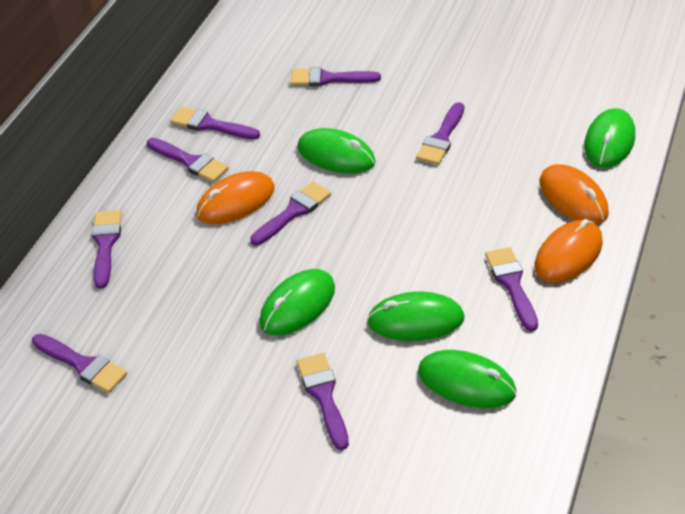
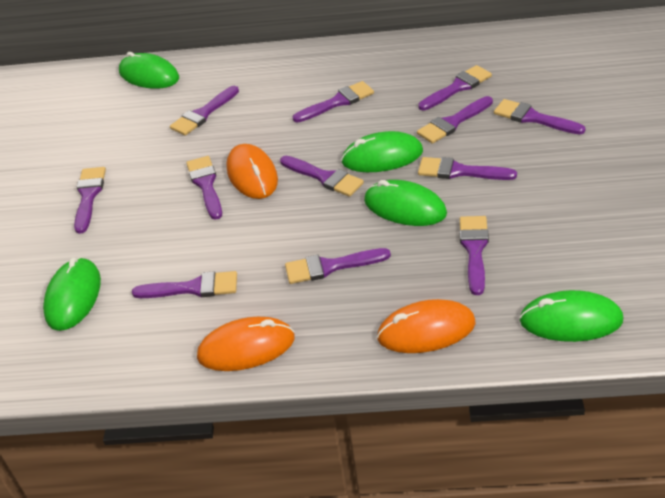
purple brush: [32,334,127,393] [92,210,122,289] [147,138,229,182] [170,107,260,139] [250,181,331,245] [291,67,381,86] [297,353,349,450] [416,102,465,165] [485,247,538,331] = 9 -> [74,167,106,234] [132,271,237,298] [170,86,239,136] [186,156,222,220] [280,156,364,197] [285,248,391,284] [292,81,374,122] [417,96,493,144] [418,65,492,110] [418,157,517,180] [460,216,489,295] [494,99,586,134] = 12

